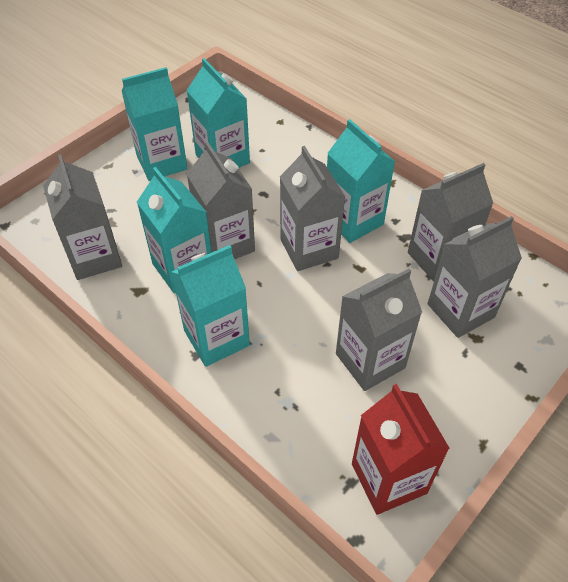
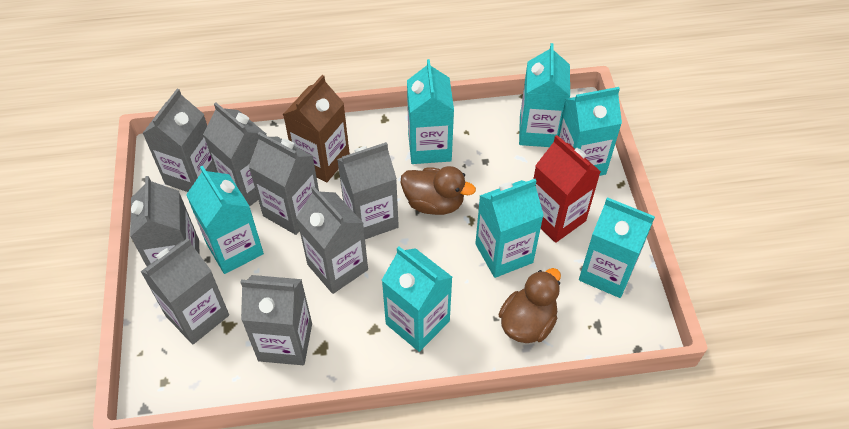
brown carton: none = 0 -> [283,75,350,182] = 1
brown duck: none = 0 -> [401,166,476,215] [498,268,561,343] = 2
grey carton: [43,154,122,280] [187,141,255,259] [280,146,345,271] [336,269,422,391] [408,163,493,282] [428,216,522,338] = 6 -> [130,176,200,266] [140,238,229,344] [142,89,216,192] [203,103,267,206] [240,275,312,365] [248,132,319,235] [296,186,368,294] [337,142,399,239] = 8
turquoise carton: [122,67,188,181] [137,167,212,293] [171,245,250,367] [186,58,250,168] [327,119,395,243] = 5 -> [186,166,264,274] [382,246,452,352] [407,59,454,164] [475,179,544,278] [519,43,570,147] [558,87,622,176] [579,197,655,298] = 7

